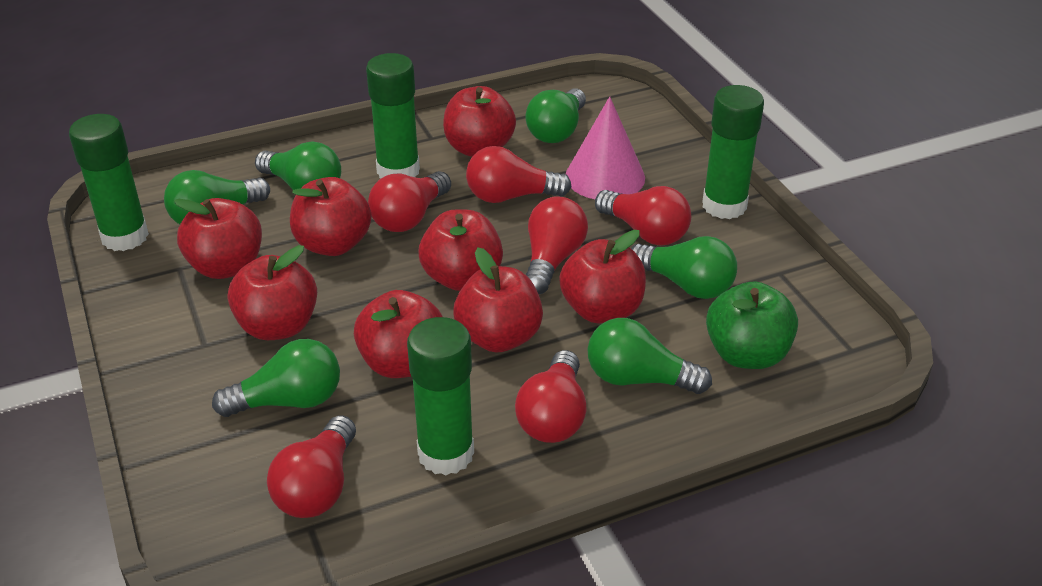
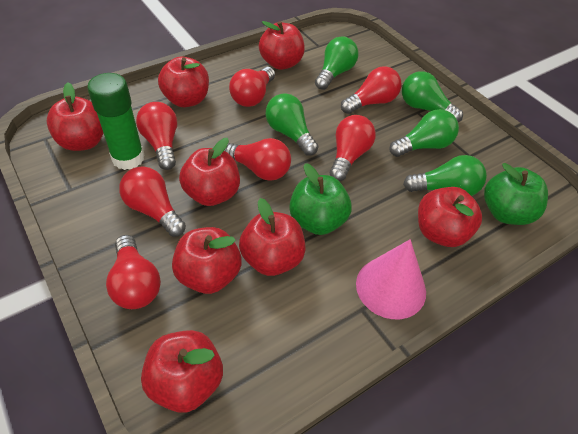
green apple: [706,281,798,369] = 1 -> [289,163,352,235] [484,163,548,225] = 2
green glue stick: [69,114,149,251] [366,53,420,178] [407,317,474,476] [702,85,764,219] = 4 -> [87,73,145,170] = 1
green light bulb: [164,170,270,224] [212,339,340,417] [255,142,341,190] [526,89,586,143] [588,318,712,394] [631,236,737,299] = 6 -> [266,93,319,156] [315,36,359,90] [389,109,459,157] [402,71,463,122] [403,155,487,196] = 5
red light bulb: [267,415,356,518] [368,171,451,232] [466,146,572,203] [515,350,587,443] [526,196,588,294] [595,186,691,246] = 6 -> [106,235,161,309] [119,166,186,237] [136,102,177,170] [224,138,291,181] [229,67,275,107] [330,115,376,181] [341,66,401,114] = 7

